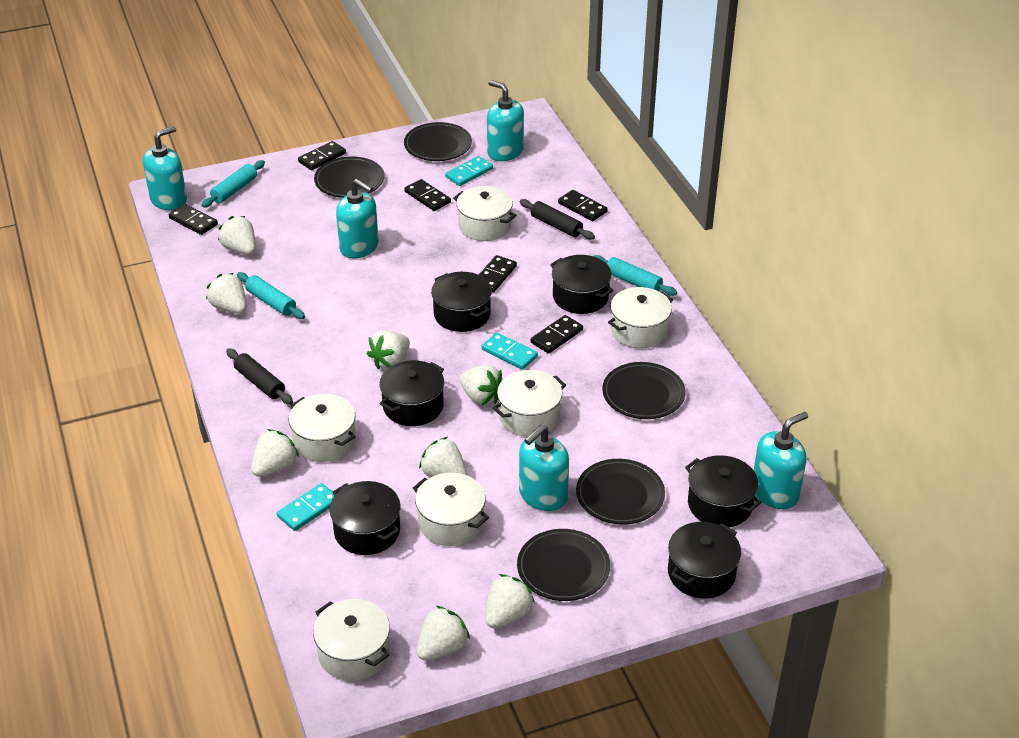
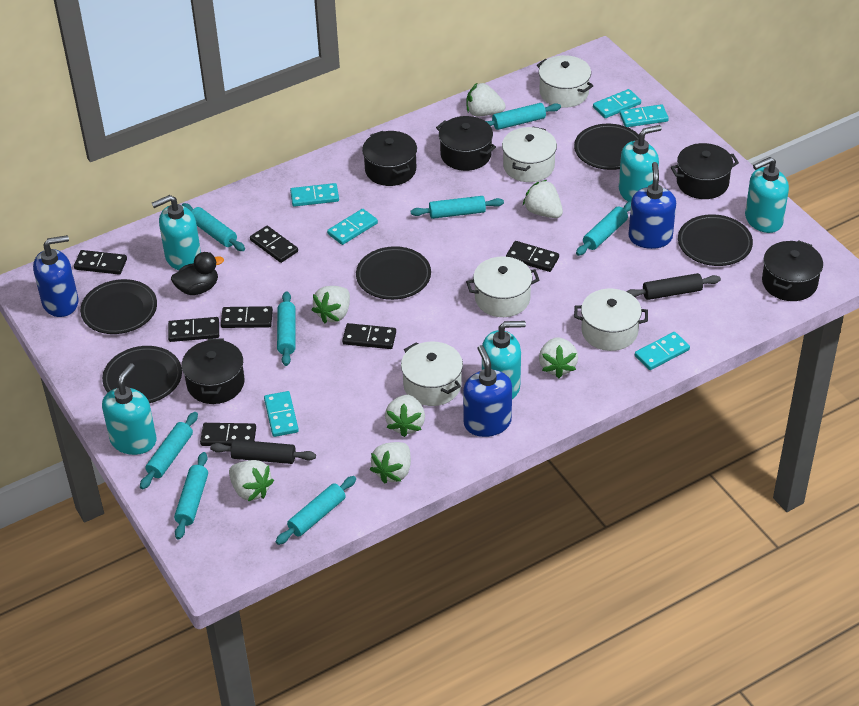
black domino: [169,204,218,235] [298,141,346,170] [404,179,451,211] [479,255,517,293] [531,315,583,354] [558,190,607,221] = 6 -> [74,250,127,275] [168,317,219,342] [200,423,256,446] [221,306,273,328] [250,226,298,263] [342,323,396,349] [506,241,559,272] = 7
black duck: none = 0 -> [171,252,224,295] = 1
black pot: [330,481,400,555] [379,360,444,426] [431,272,492,332] [550,255,613,314] [668,522,741,599] [685,455,762,527] = 6 -> [182,338,245,404] [362,131,417,186] [436,116,496,171] [671,143,739,199] [762,240,823,301] = 5
blue soap dispenser: none = 0 -> [33,235,79,317] [463,345,512,437] [628,162,676,249] = 3
turquoise domino: [277,483,334,531] [445,156,493,186] [482,332,538,370] = 3 -> [264,391,299,437] [290,183,339,207] [327,209,378,245] [593,89,641,118] [620,104,669,127] [635,332,690,370] = 6
turquoise rolling pin: [201,160,265,208] [237,272,305,319] [594,255,677,296] = 3 -> [140,412,198,489] [174,452,208,540] [182,203,245,251] [276,476,356,545] [277,291,296,366] [411,196,504,219] [486,103,561,130] [576,201,631,256] = 8
white pot: [289,394,356,462] [313,599,390,681] [413,473,489,546] [453,186,517,241] [493,370,566,436] [608,287,673,348] = 6 -> [401,342,463,406] [466,256,539,317] [502,127,557,182] [537,55,593,108] [574,289,648,351] = 5
white strawberry: [206,273,246,314] [218,216,256,255] [251,429,299,477] [367,330,410,369] [417,605,470,661] [419,437,467,478] [460,365,503,405] [486,574,535,628] = 8 -> [229,460,274,501] [312,286,350,323] [370,442,411,484] [385,395,425,437] [466,82,506,116] [523,180,563,218] [539,337,578,378] = 7

